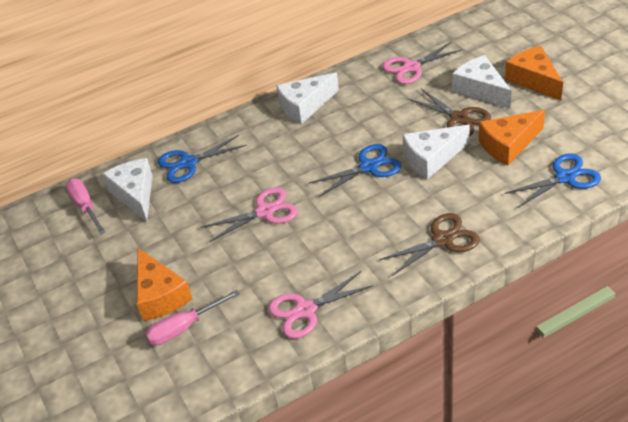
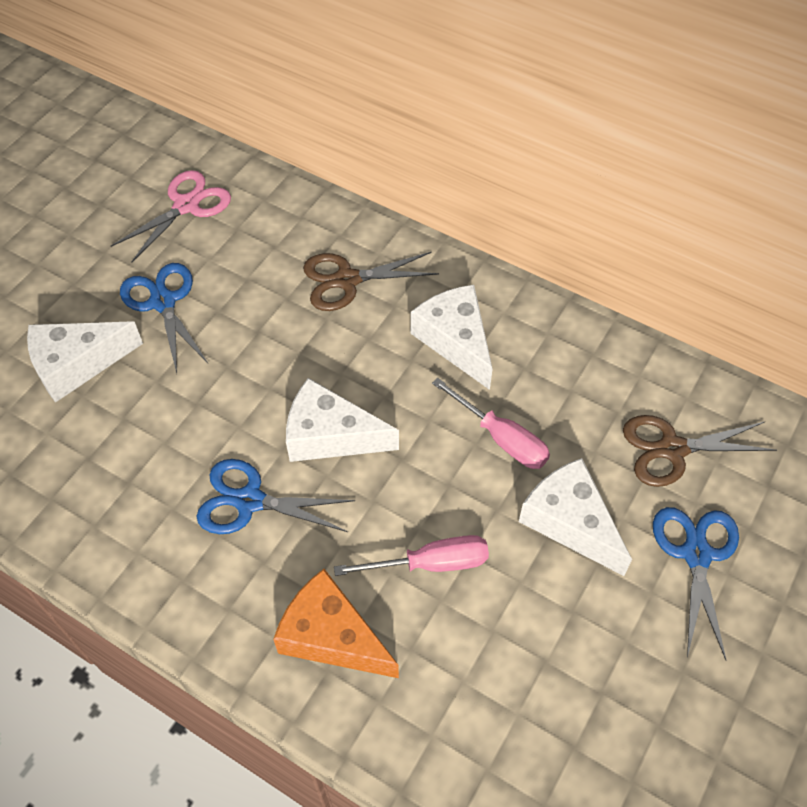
orange cheese: [137,248,192,321] [479,110,545,166] [505,46,563,101] = 3 -> [273,569,399,678] = 1
pink scissors: [201,187,298,242] [268,271,373,339] [382,42,463,84] = 3 -> [111,170,231,262] = 1

